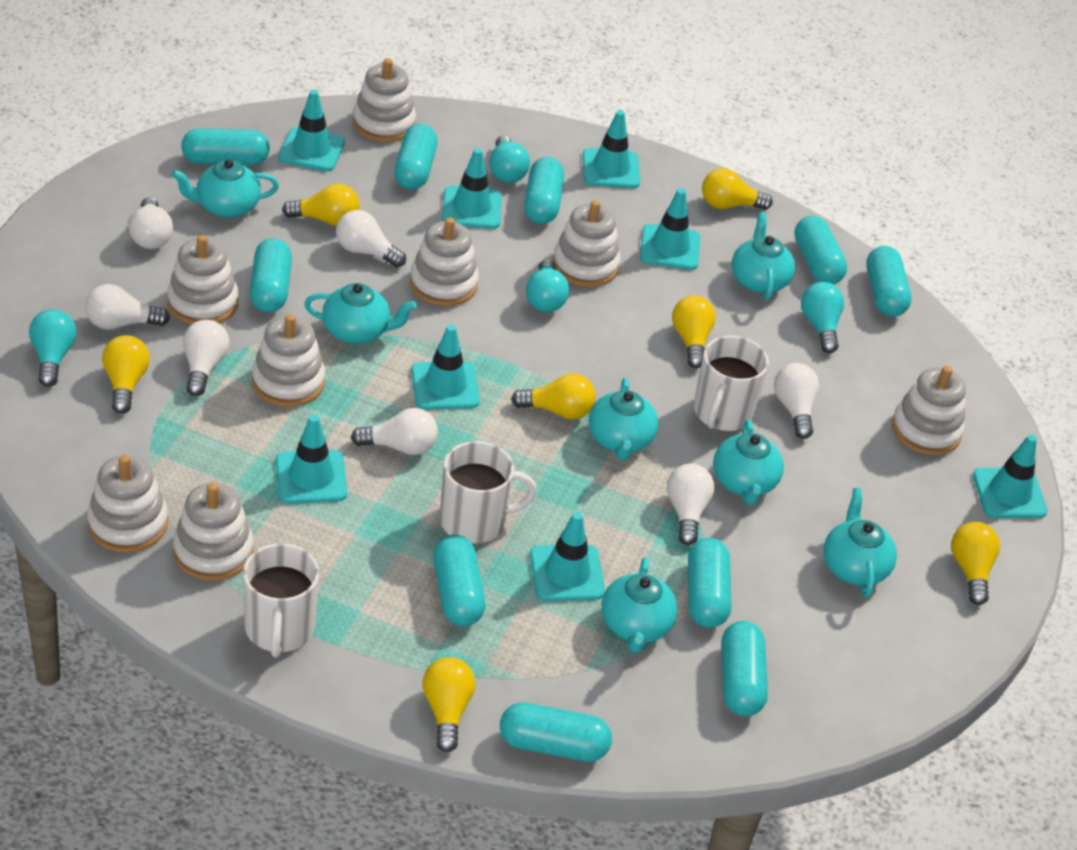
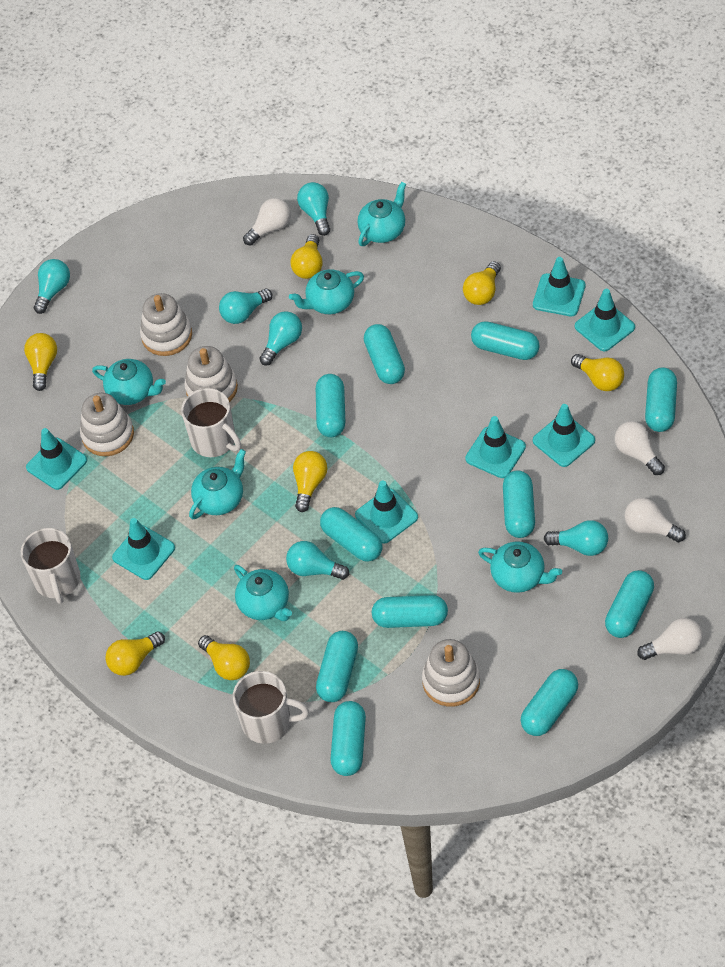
turquoise capsule: [181,128,270,165] [250,238,292,312] [394,124,438,190] [433,534,485,626] [500,702,612,762] [524,157,564,224] [688,538,731,628] [721,621,768,716] [794,216,847,284] [866,246,911,317] = 10 -> [316,374,345,437] [316,631,358,702] [320,507,383,562] [330,701,366,776] [364,324,405,384] [372,595,448,628] [471,321,540,360] [503,470,535,538] [520,669,578,736] [605,570,654,638] [645,367,677,432] = 11
turquoise light bulb: [29,309,76,387] [489,135,530,183] [526,259,569,312] [801,282,844,353] = 4 -> [34,259,70,314] [219,289,272,324] [259,311,302,366] [286,541,349,580] [297,182,330,236] [544,520,608,556] = 6
turquoise teapot: [171,159,279,218] [304,283,417,344] [589,378,658,460] [602,557,678,653] [713,420,784,505] [732,212,795,300] [824,488,897,597] = 7 -> [92,359,166,405] [189,449,246,519] [234,565,292,621] [289,269,364,314] [358,182,406,246] [478,542,562,593] = 6
turquoise traffic cone: [276,415,348,503] [278,90,345,171] [411,324,480,409] [442,148,502,229] [530,512,605,601] [583,110,640,188] [640,188,700,270] [973,434,1048,518] = 8 -> [26,428,87,490] [112,518,175,580] [355,480,418,543] [465,416,526,478] [533,257,586,316] [533,404,595,467] [575,289,635,351] = 7
white light bulb: [85,284,170,330] [129,197,173,249] [183,319,229,396] [336,210,406,267] [351,408,438,455] [667,464,714,545] [774,363,819,439] = 7 -> [243,198,291,246] [614,421,665,475] [625,498,686,542] [637,618,703,660] = 4
white stacking toy: [87,455,168,553] [167,235,239,325] [173,483,253,581] [252,314,325,407] [353,58,416,142] [410,218,479,306] [553,200,620,287] [892,366,966,455] = 8 -> [80,393,134,456] [140,293,192,356] [184,346,238,402] [422,639,480,707] = 4

